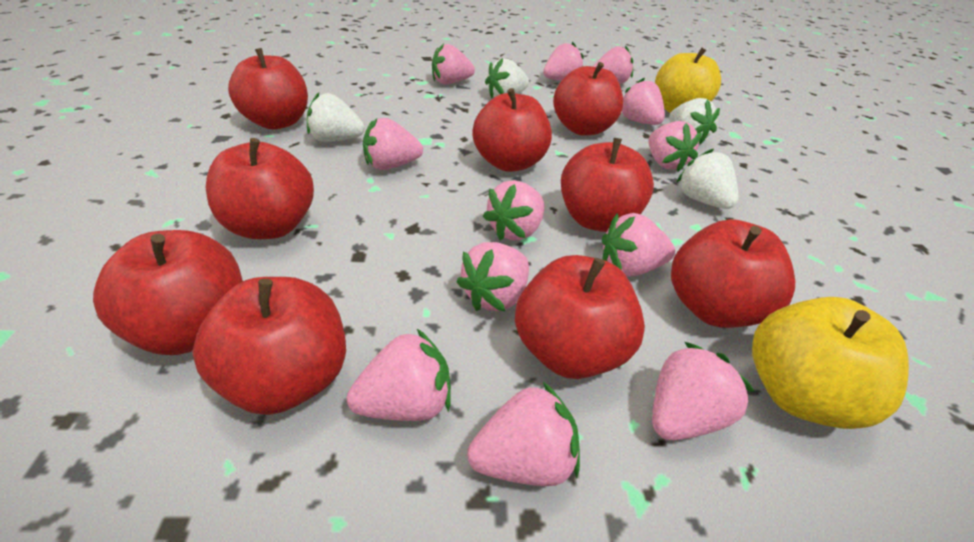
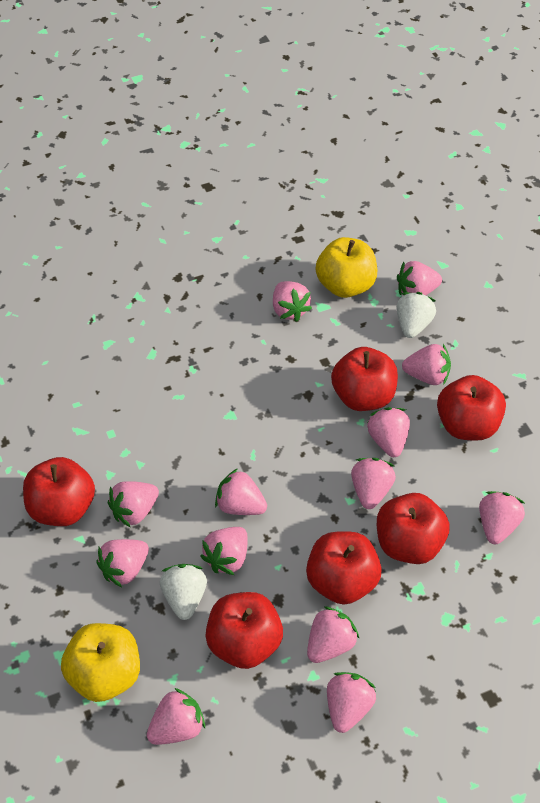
pink strawberry: [347,329,451,421] [363,118,423,170] [432,44,475,84] [456,242,529,311] [467,382,580,486] [483,180,544,240] [543,41,584,81] [593,45,633,84] [602,213,675,277] [622,78,665,125] [649,121,702,172] [652,342,755,440] = 12 -> [96,539,149,587] [108,481,159,528] [147,688,205,745] [200,527,248,575] [215,468,267,515] [273,281,312,322] [307,606,359,663] [327,672,376,733] [351,458,396,509] [367,407,410,457] [397,261,442,295] [402,344,451,385] [479,491,525,544] = 13
red apple: [93,230,243,355] [192,277,346,415] [206,138,314,239] [228,48,308,129] [472,88,552,172] [515,255,645,379] [553,62,623,136] [561,138,654,232] [671,219,795,328] = 9 -> [23,457,95,526] [206,592,283,669] [306,531,382,605] [331,347,398,411] [377,493,450,564] [437,375,506,441] = 6
white strawberry: [307,92,365,142] [485,58,529,99] [669,98,720,144] [677,149,738,209] = 4 -> [160,564,207,620] [397,292,436,338] = 2

